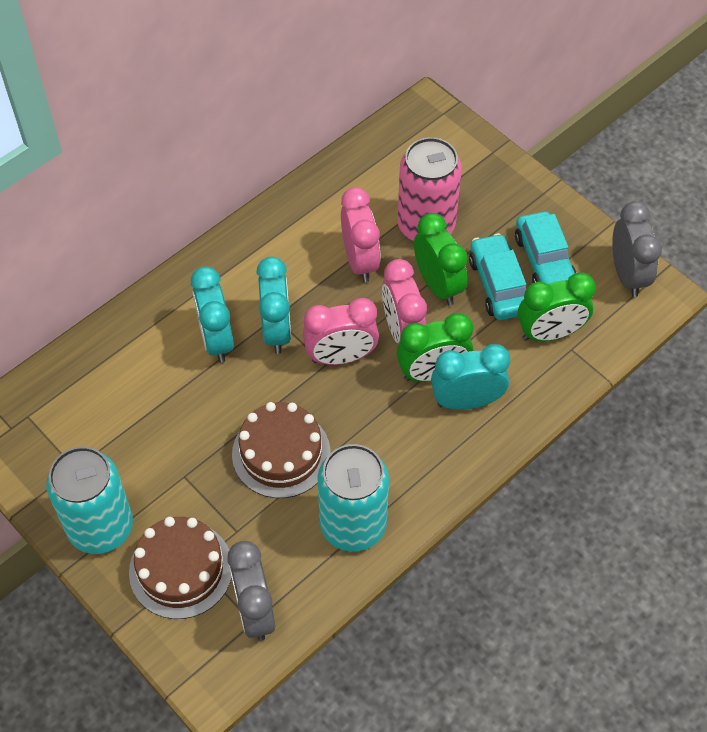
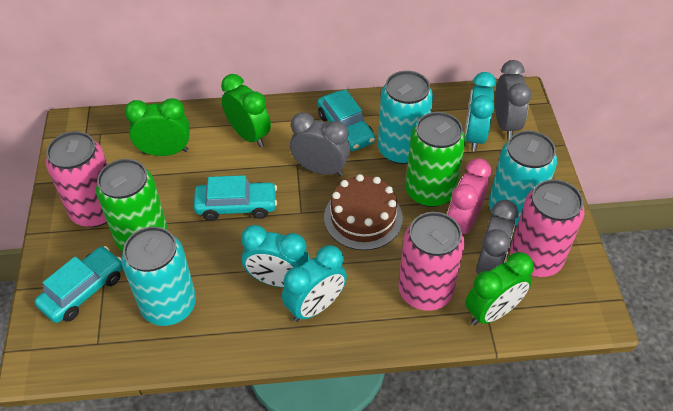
brown cake: [129,517,231,619] [232,402,330,498] = 2 -> [324,174,403,250] = 1
green can: none = 0 -> [96,159,168,252] [405,112,466,207] = 2
grey clock: [227,541,275,641] [612,201,662,297] = 2 -> [290,112,350,176] [476,200,519,274] [495,60,531,139] = 3
pink can: [397,137,462,241] = 1 -> [46,131,108,227] [398,212,465,311] [510,179,584,277] = 3
pink clock: [303,298,379,365] [341,187,381,282] [382,259,427,345] = 3 -> [447,158,491,234] = 1
turquoise can: [46,447,133,554] [318,444,389,552] = 2 -> [121,227,196,326] [378,71,433,164] [489,130,557,226] = 3
turquoise car: [469,233,526,320] [515,211,577,284] = 2 -> [35,246,123,323] [194,175,277,221] [317,89,375,151] = 3

